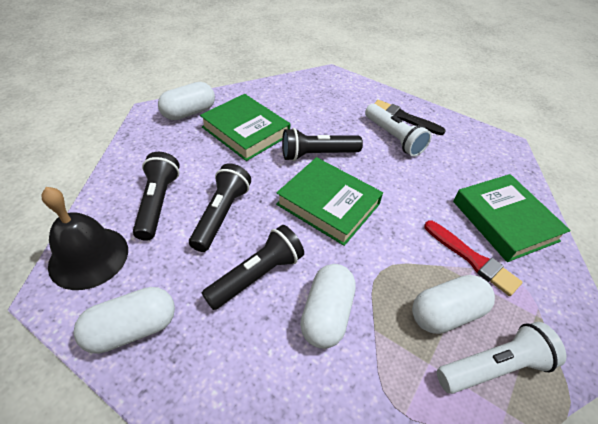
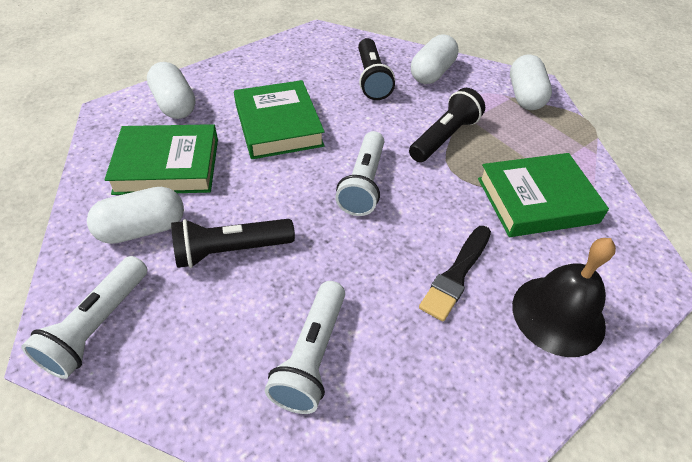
black flashlight: [133,152,180,241] [189,163,251,252] [202,225,304,310] [282,128,363,161] = 4 -> [171,219,295,268] [358,38,395,100] [409,88,485,162] = 3
red brush: [424,221,523,296] = 1 -> none = 0
white flashlight: [365,104,432,157] [437,322,566,394] = 2 -> [21,256,148,379] [265,281,345,414] [335,131,384,216] = 3

